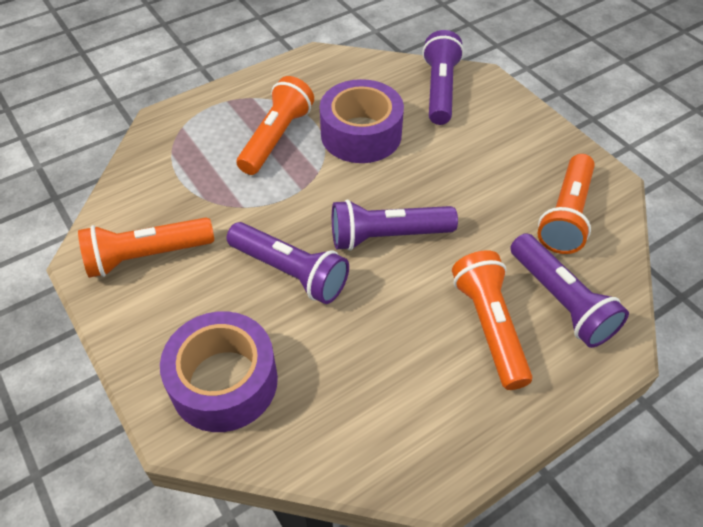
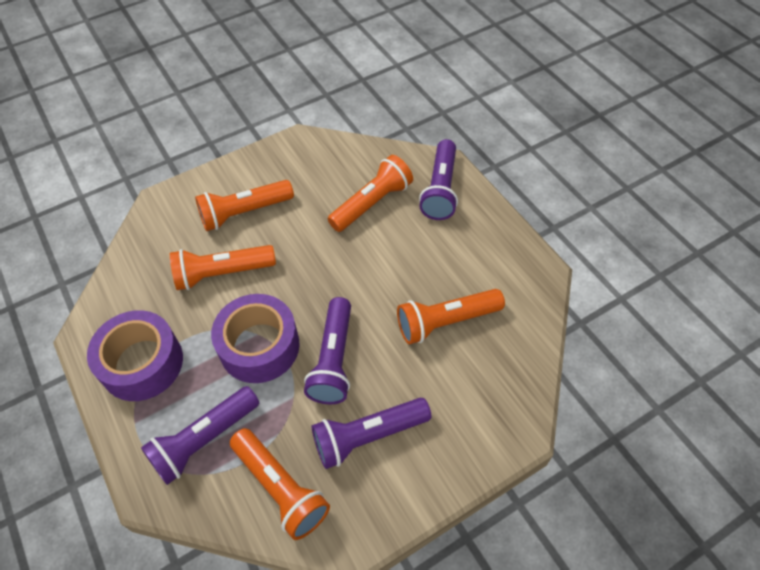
orange flashlight: [78,217,214,278] [237,76,314,175] [452,250,532,390] [537,154,595,254] = 4 -> [170,245,276,290] [195,180,294,231] [230,428,330,540] [328,155,413,232] [397,289,505,344] = 5

